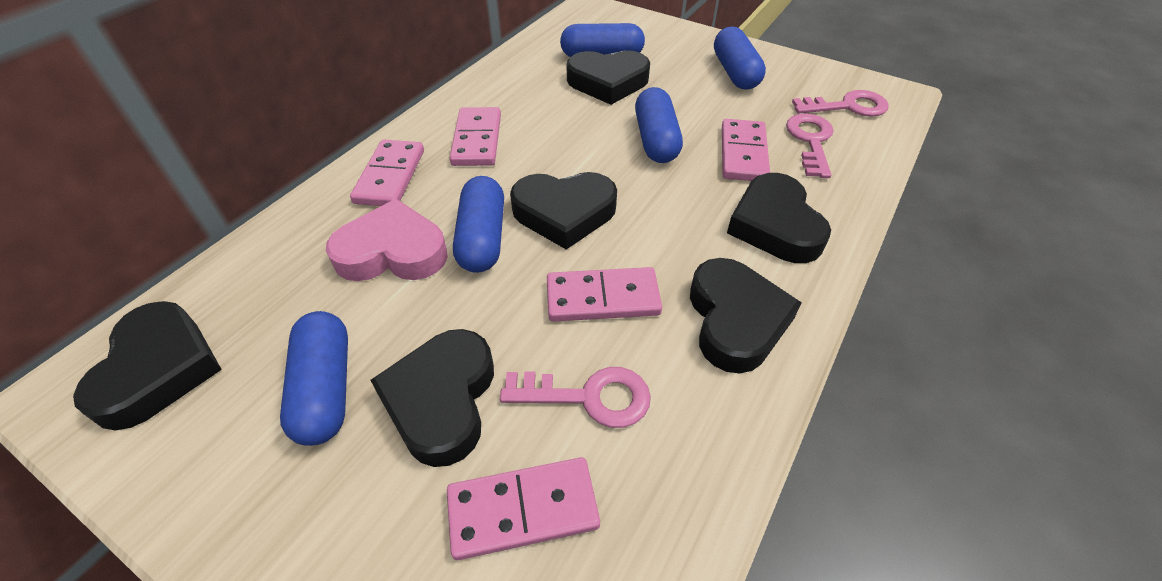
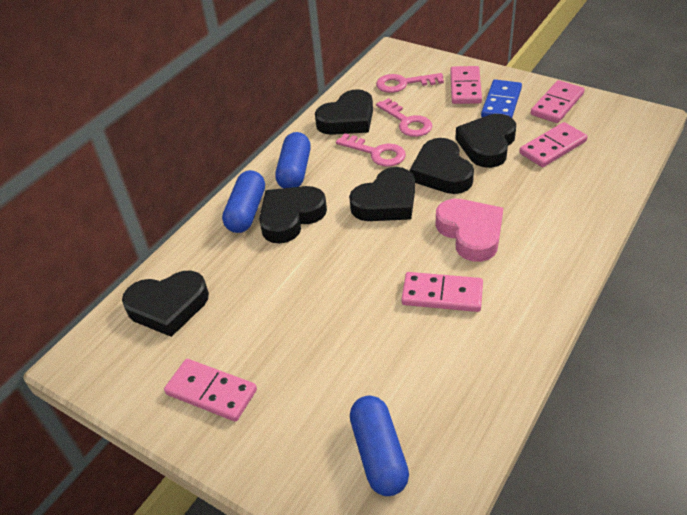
blue capsule: [280,311,348,446] [453,176,504,273] [560,23,645,57] [635,87,683,163] [714,27,766,90] = 5 -> [222,170,265,233] [275,132,311,188] [350,396,409,496] = 3
blue domino: none = 0 -> [481,80,522,118] = 1

